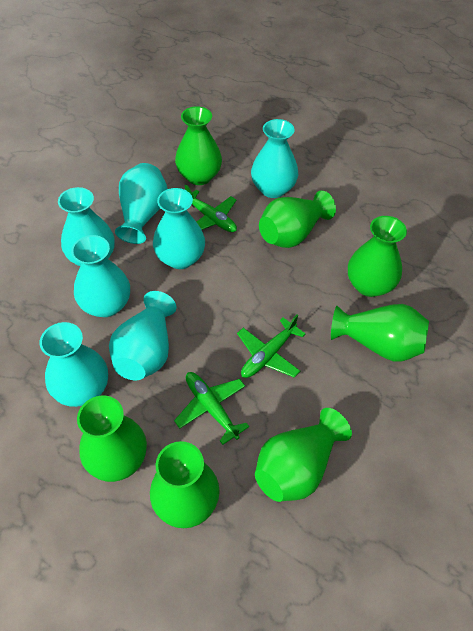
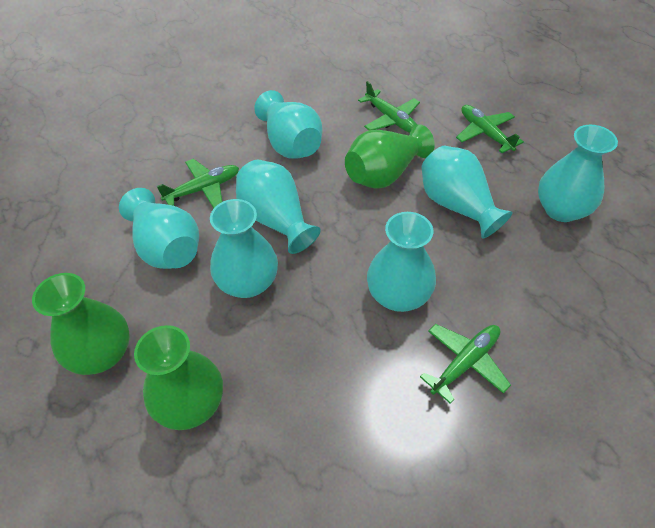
green plane: [174,372,249,445] [185,185,237,232] [237,315,305,378] = 3 -> [157,159,239,208] [358,81,420,133] [420,324,511,403] [456,105,524,153] = 4
green vase: [77,396,147,482] [150,441,220,528] [175,106,222,185] [255,408,352,502] [259,190,336,248] [331,304,429,362] [348,216,407,297] = 7 -> [32,273,130,375] [134,325,223,430] [345,124,435,189] = 3

